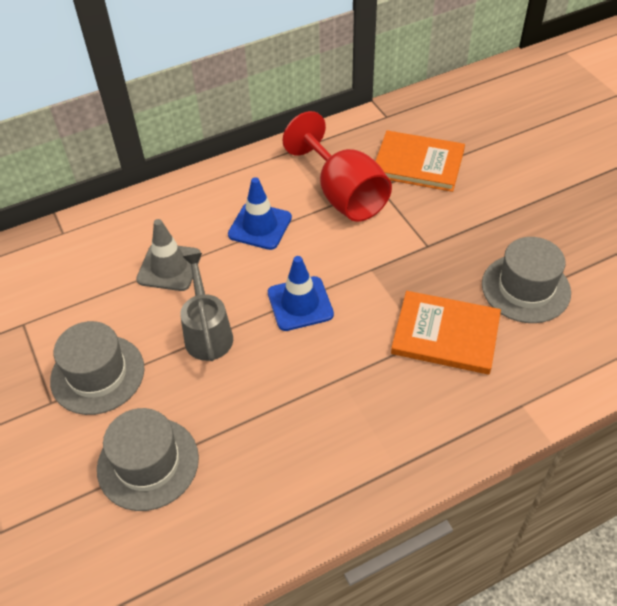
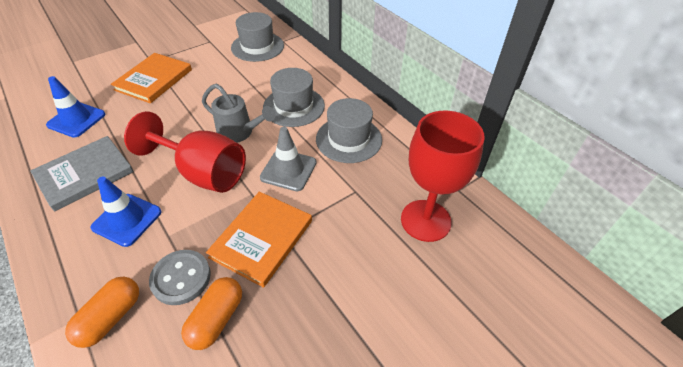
grey book: none = 0 -> [30,136,134,212] = 1
grey button: none = 0 -> [149,250,211,305] = 1
orange capsule: none = 0 -> [65,277,139,348] [181,277,242,350] = 2
red goblet: [283,111,392,222] = 1 -> [124,111,246,193] [401,111,485,242] = 2

